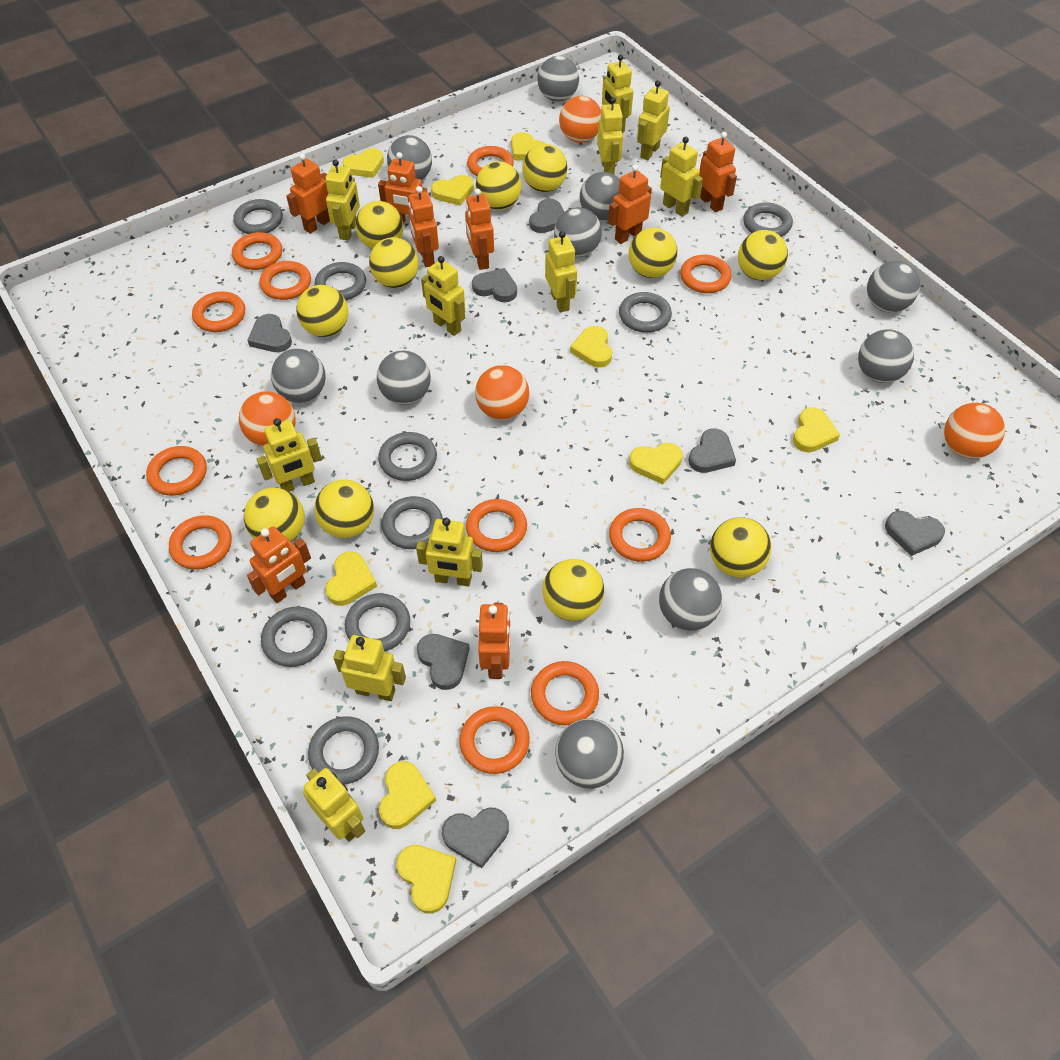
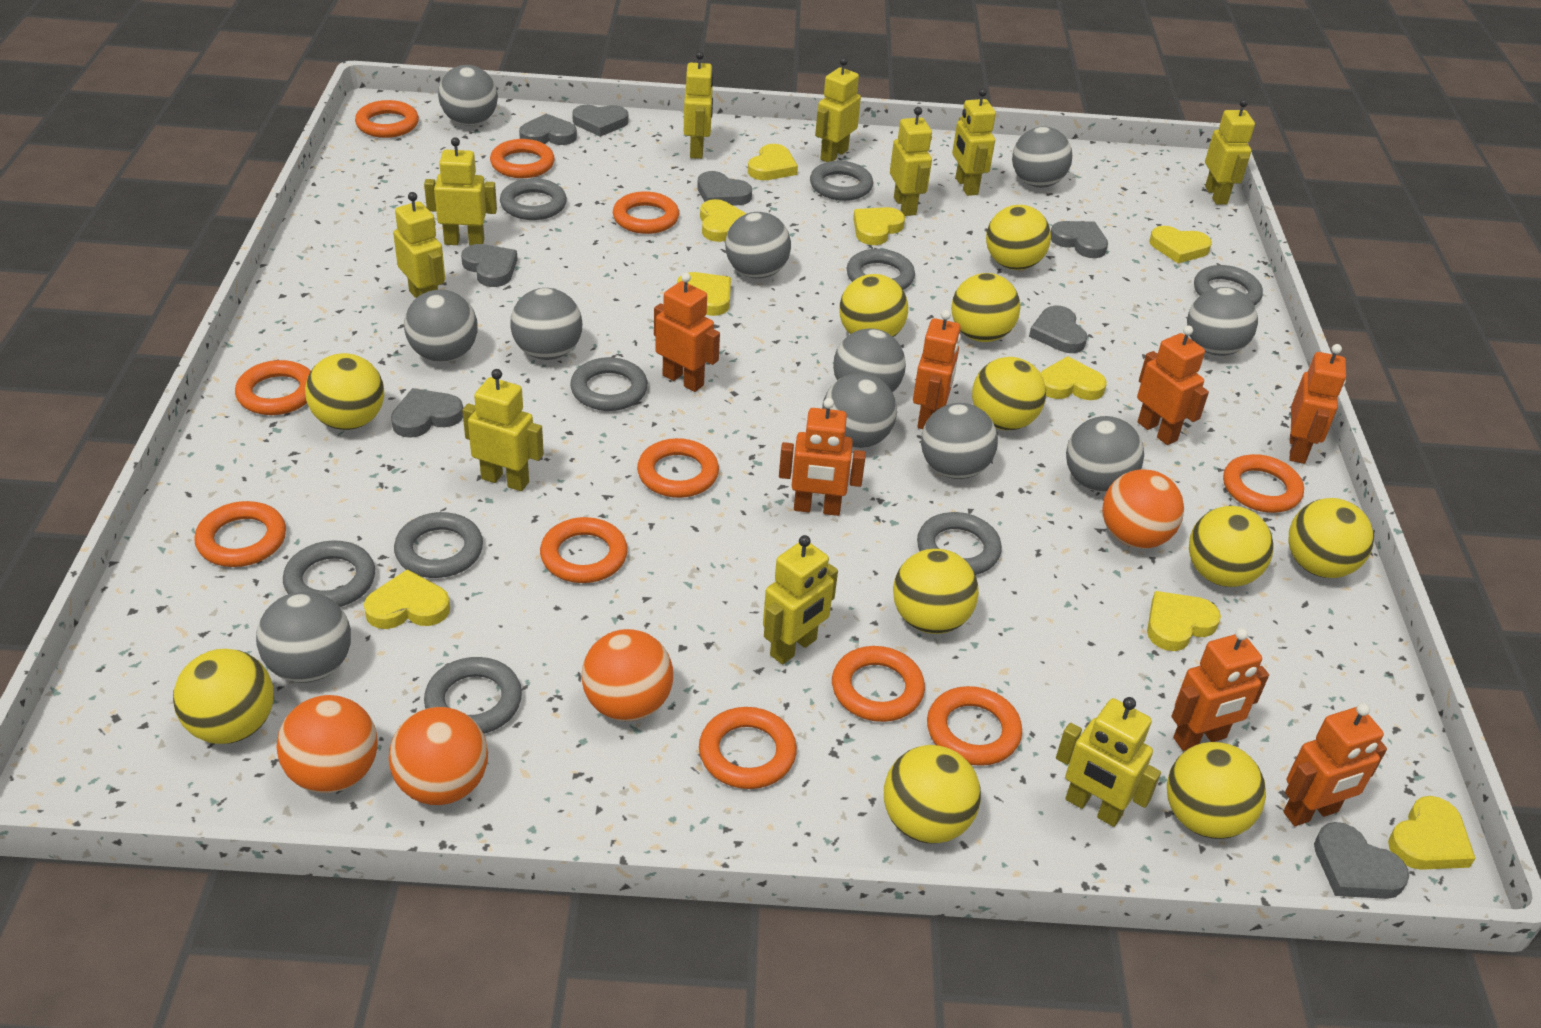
grey ball: [271,349,326,403] [377,351,431,405] [387,135,432,180] [537,56,579,102] [554,207,602,257] [555,718,624,789] [580,172,620,221] [659,568,722,631] [858,329,914,383] [867,261,920,312] = 10 -> [256,592,351,683] [404,290,478,362] [438,65,498,126] [510,288,582,360] [725,212,791,278] [822,373,897,448] [833,328,906,392] [921,403,998,479] [1012,126,1072,188] [1066,416,1144,492] [1187,287,1258,356] = 11
grey heart: [247,314,292,352] [417,634,470,690] [442,808,509,868] [472,268,517,302] [529,199,564,233] [688,429,736,473] [885,511,945,556] = 7 -> [391,388,463,438] [461,244,518,287] [519,113,577,145] [572,105,628,137] [697,171,752,206] [1029,306,1087,353] [1051,221,1108,258] [1314,822,1409,899] = 8
orange robot: [247,526,311,603] [286,154,330,234] [378,152,427,225] [408,186,439,267] [465,189,494,270] [478,603,511,679] [608,165,652,244] [699,132,737,212] = 8 -> [654,273,720,392] [779,398,866,516] [913,310,961,429] [1137,325,1209,445] [1171,628,1269,751] [1283,703,1387,826] [1290,344,1346,464] = 7
yellow robot: [257,418,322,492] [303,768,365,842] [325,159,360,241] [333,635,406,701] [416,518,483,586] [421,256,465,336] [545,231,577,312] [597,97,623,174] [602,54,633,133] [637,80,670,160] [660,137,703,217] = 11 -> [393,192,445,298] [424,137,497,246] [462,369,544,491] [684,51,713,159] [763,535,838,664] [815,57,861,162] [890,107,932,216] [952,88,996,196] [1056,697,1161,827] [1205,99,1255,205] = 10

